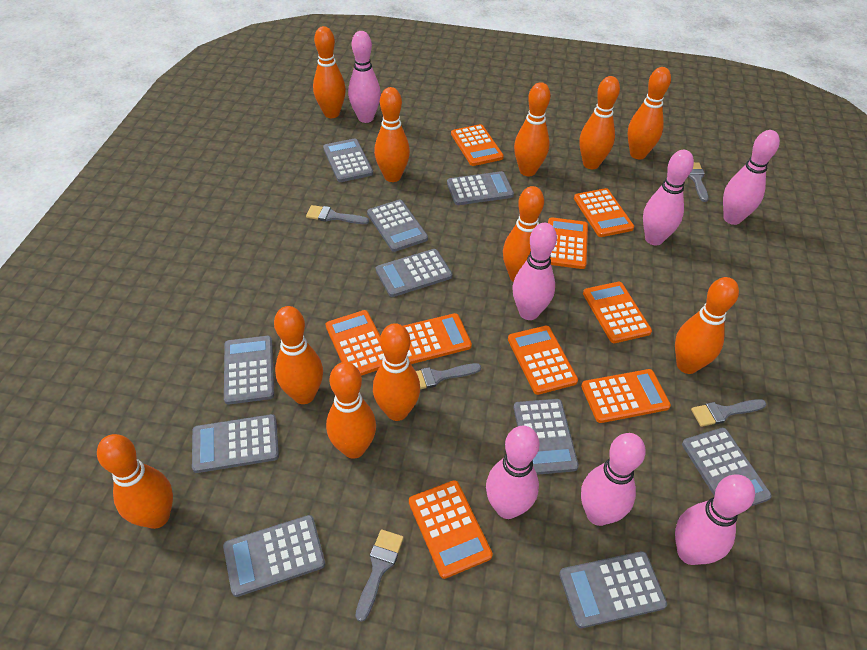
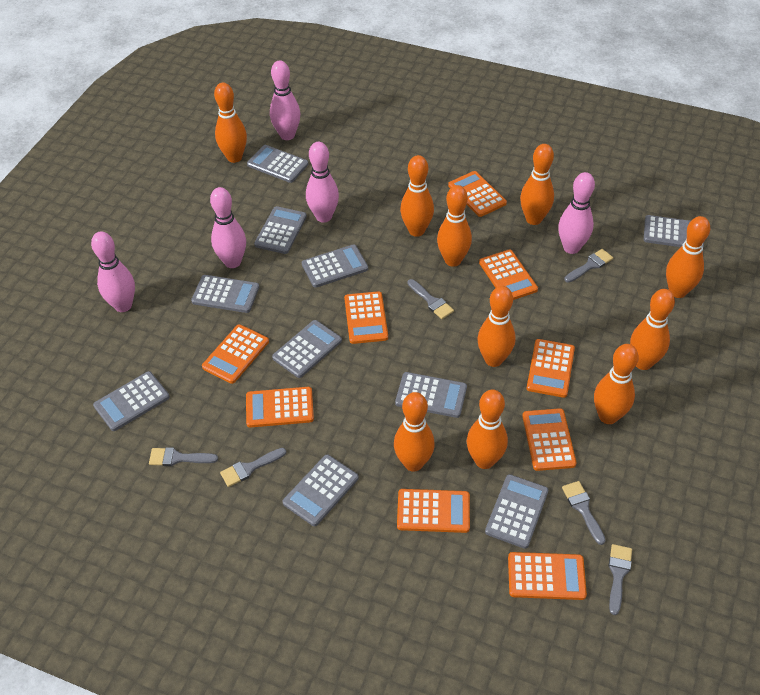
grey brush: [306,205,369,224] [355,529,404,622] [416,363,481,389] [688,162,709,202] [691,399,767,427] = 5 -> [149,447,218,466] [220,448,286,487] [408,279,454,319] [562,481,606,545] [564,249,613,283] [609,544,632,615] = 6
orange bowling pin: [97,434,173,529] [274,306,323,404] [313,26,346,118] [326,362,376,459] [373,323,420,421] [374,87,410,182] [503,186,544,282] [514,82,551,176] [579,76,620,169] [628,67,671,159] [675,277,739,374] = 11 -> [214,83,247,163] [394,392,435,472] [400,155,434,237] [437,185,472,267] [467,389,508,469] [477,286,515,367] [520,144,554,225] [594,344,639,424] [630,289,675,370] [666,216,710,298] = 10
pink bowling pin: [348,31,381,123] [486,426,539,519] [513,223,557,320] [581,433,646,526] [643,150,694,245] [675,474,755,565] [723,130,780,225] = 7 -> [91,231,135,312] [210,187,246,268] [270,60,301,140] [306,142,339,223] [558,172,595,254] = 5

